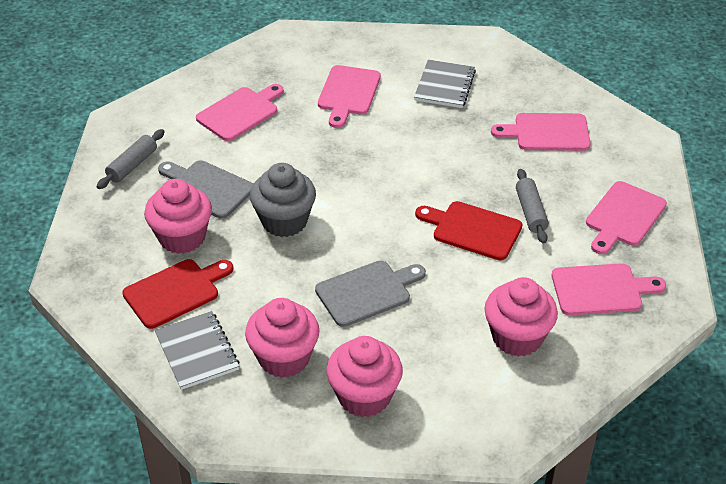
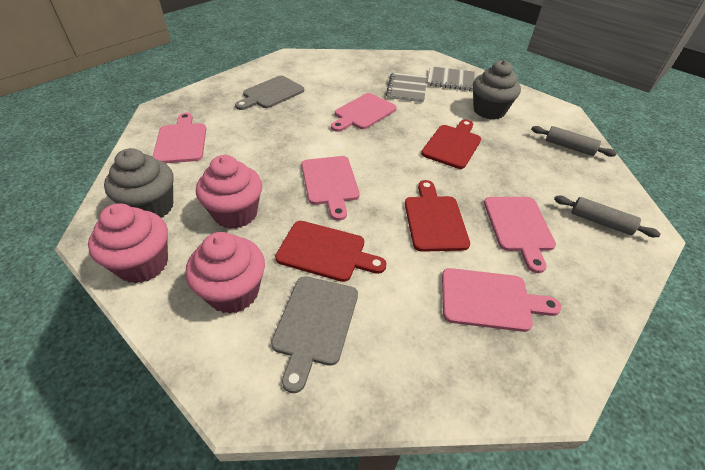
grey cupcake: [250,163,316,237] = 1 -> [104,148,173,218] [473,60,521,119] = 2
pink cupcake: [144,179,212,254] [245,298,320,378] [326,336,403,417] [484,277,558,357] = 4 -> [88,203,168,283] [185,232,265,314] [196,155,262,229] = 3
red cutting board: [122,259,233,329] [415,201,523,260] = 2 -> [275,221,387,282] [405,180,470,252] [421,120,481,169] = 3

